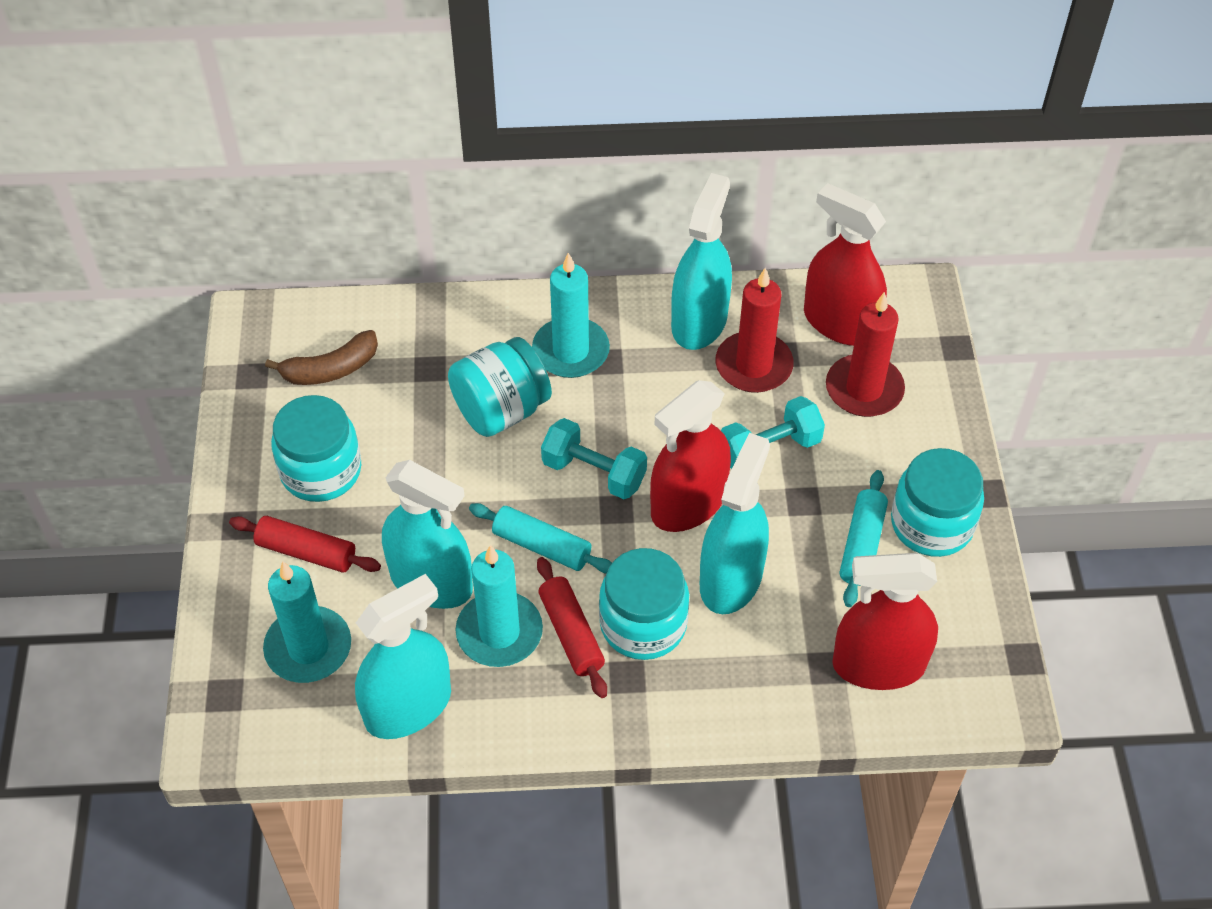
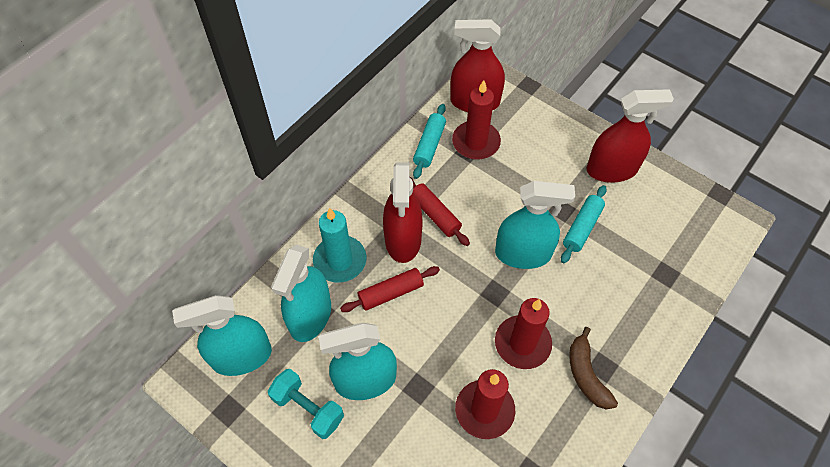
red candle: [715,268,794,393] [826,292,905,417] = 2 -> [452,80,501,160] [455,369,515,439] [495,298,552,369] = 3
turquoise candle: [263,562,351,683] [456,545,543,667] [532,253,610,378] = 3 -> [313,207,367,283] = 1
turquoise dumbbell: [541,418,647,499] [721,396,825,469] = 2 -> [268,369,344,439] = 1
turquoise jar: [271,395,361,502] [448,337,552,437] [599,548,689,660] [891,448,984,557] = 4 -> none = 0

